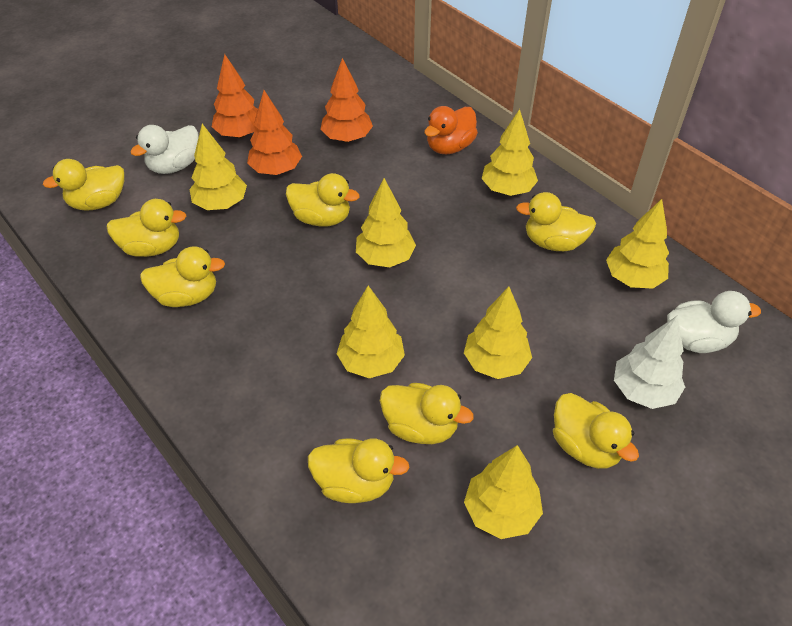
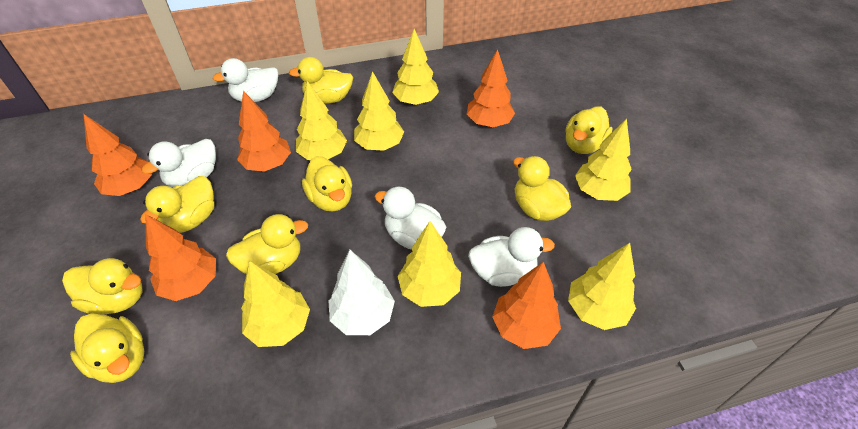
orange duck: [424,106,478,154] = 1 -> none = 0
orange tree: [212,54,258,138] [247,90,302,175] [320,58,373,142] = 3 -> [84,114,152,196] [146,215,216,301] [237,91,291,172] [467,49,515,127] [492,262,561,349] = 5
white duck: [131,125,199,174] [667,291,761,353] = 2 -> [142,139,216,187] [212,58,278,102] [375,187,446,250] [468,227,555,287] = 4

